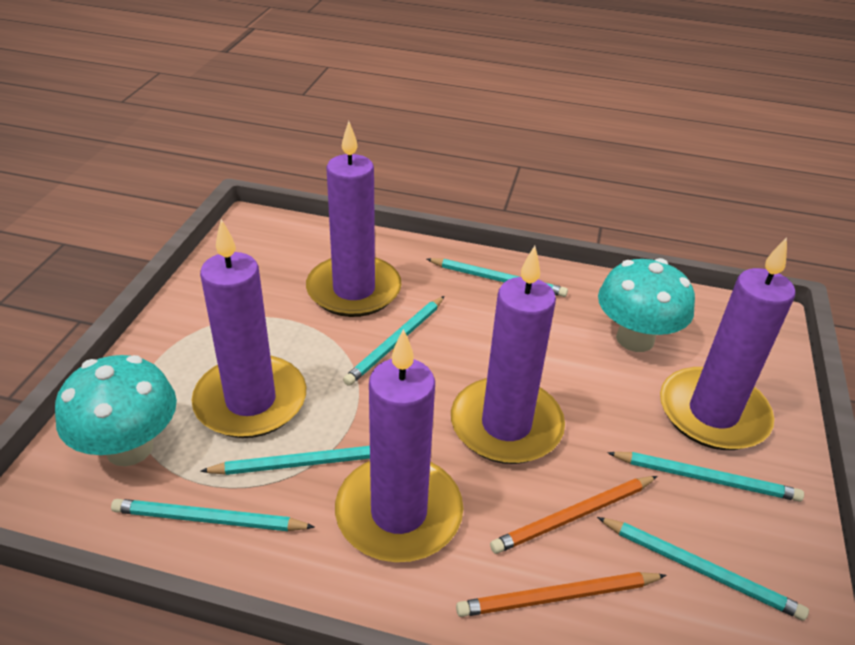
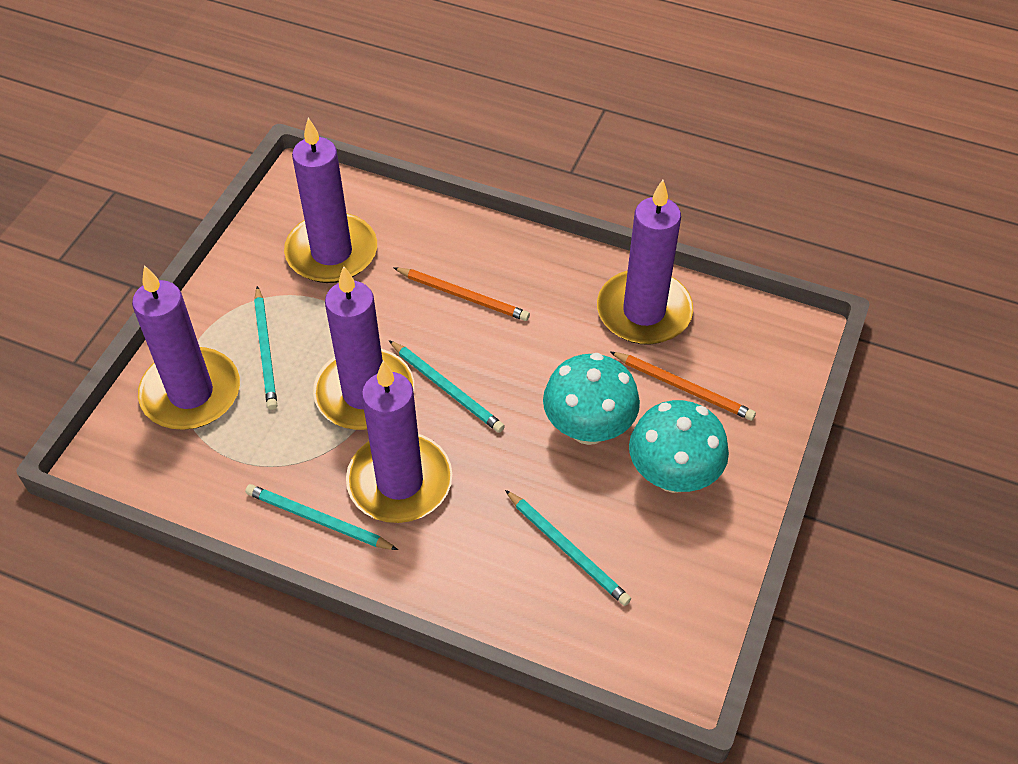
turquoise pencil: [111,499,315,531] [200,446,370,475] [343,296,445,386] [427,258,568,297] [597,517,809,621] [607,452,804,502] = 6 -> [245,484,398,550] [254,286,277,410] [389,340,505,433] [505,490,631,606] = 4

